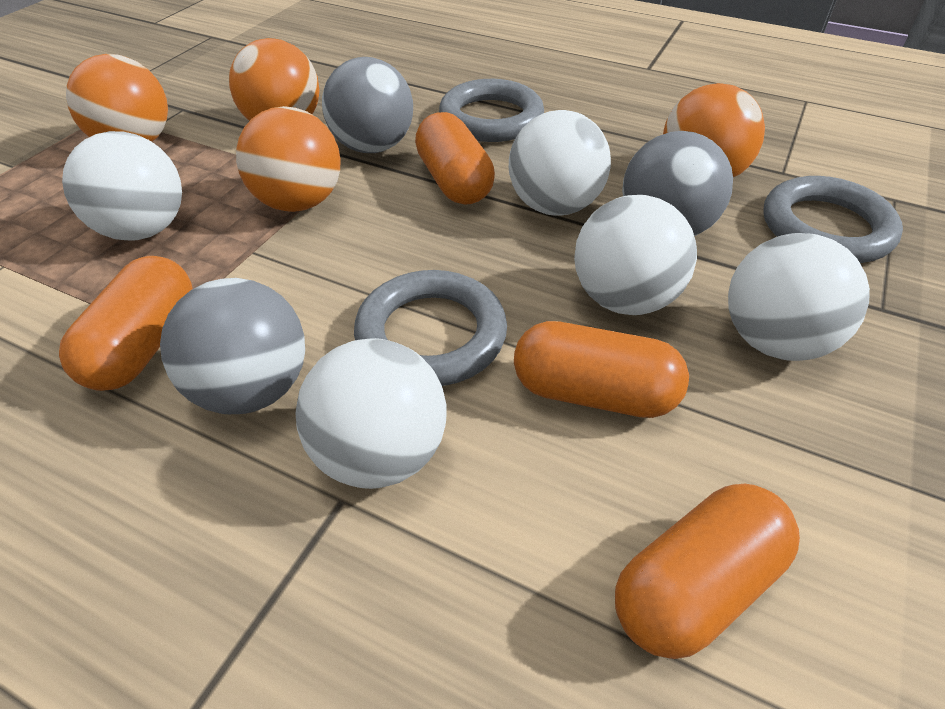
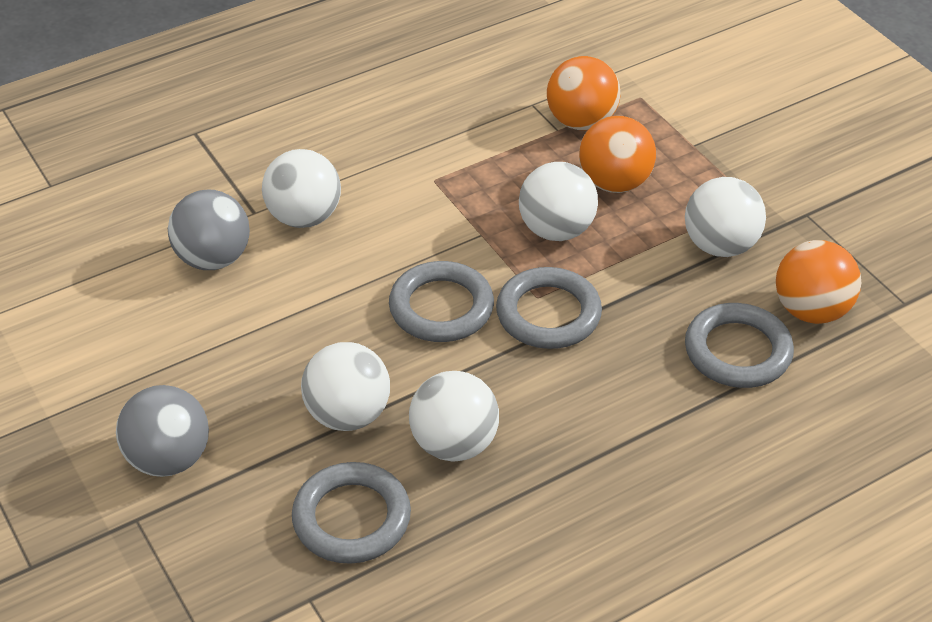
grey ball: [160,278,305,414] [322,57,413,153] [622,131,733,236] = 3 -> [116,385,209,477] [168,189,250,270] = 2
grey ring: [354,270,507,386] [439,79,544,142] [763,176,903,263] = 3 -> [292,462,411,564] [389,261,494,342] [496,267,602,349] [685,303,794,388] = 4
orange ball: [66,54,168,142] [229,38,319,121] [236,106,341,212] [663,83,765,178] = 4 -> [547,56,620,130] [579,116,656,193] [776,240,861,324] = 3
orange capsule: [59,256,193,391] [415,112,495,205] [514,321,689,418] [615,484,800,659] = 4 -> none = 0

